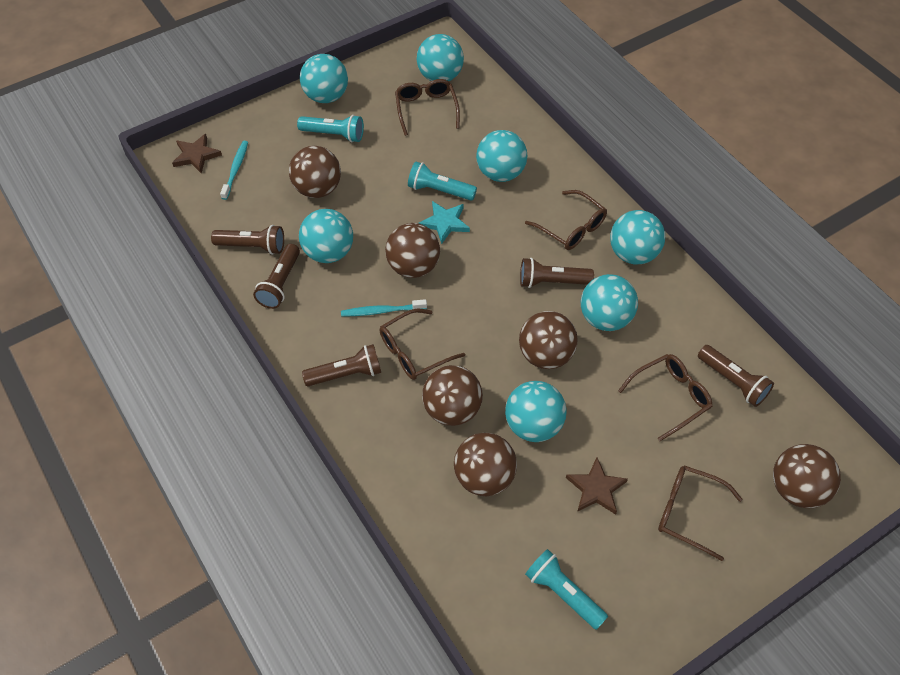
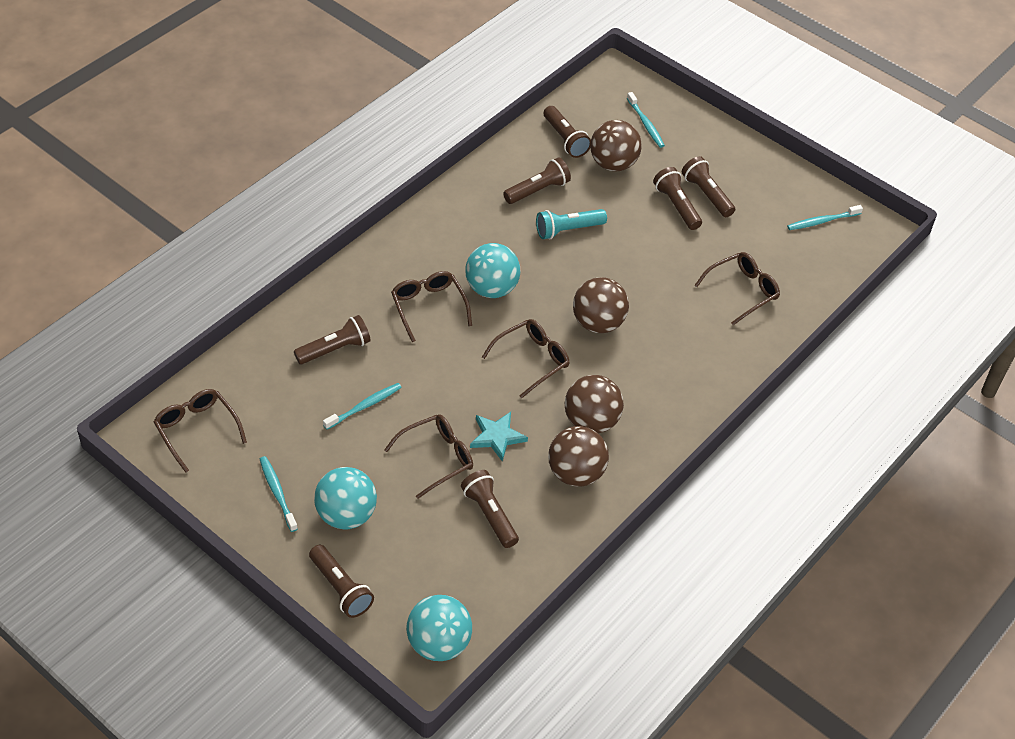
brown ball: [289,146,341,198] [385,223,440,278] [422,365,483,426] [454,433,517,496] [519,311,578,369] [773,444,841,508] = 6 -> [548,426,609,487] [565,375,624,433] [573,277,629,333] [590,120,642,172] = 4
brown flashlight: [211,225,284,255] [253,244,300,309] [302,344,381,386] [520,258,594,288] [698,345,774,407] = 5 -> [294,315,371,364] [309,545,374,618] [461,470,519,548] [503,158,571,204] [544,106,591,158] [653,167,702,230] [682,156,735,217] = 7
brown star: [172,134,222,173] [566,458,628,515] = 2 -> none = 0
turquoise ball: [299,209,353,263] [300,54,348,103] [417,34,464,81] [476,130,527,182] [505,381,567,442] [581,274,638,331] [610,210,665,264] = 7 -> [314,467,377,529] [407,595,472,661] [465,243,520,298] = 3
turquoise flashlight: [297,115,364,142] [408,161,477,201] [525,549,608,630] = 3 -> [536,209,607,239] = 1
turquoise toothbrush: [220,141,248,200] [341,299,427,316] = 2 -> [260,456,298,532] [323,383,402,430] [627,92,665,148] [787,205,863,230] = 4

